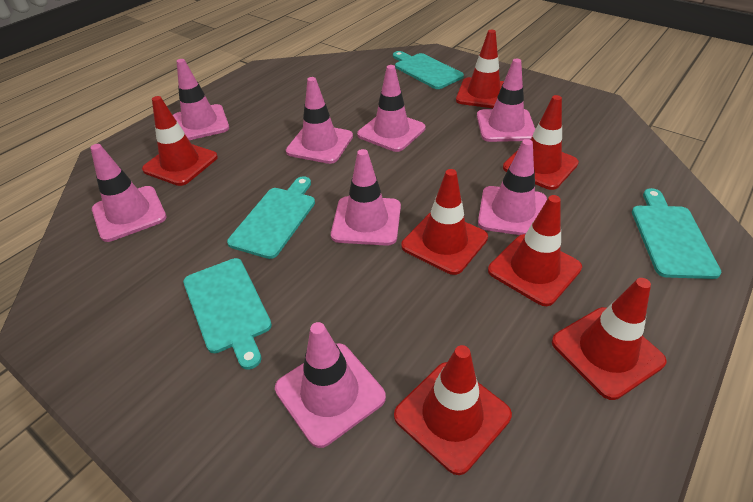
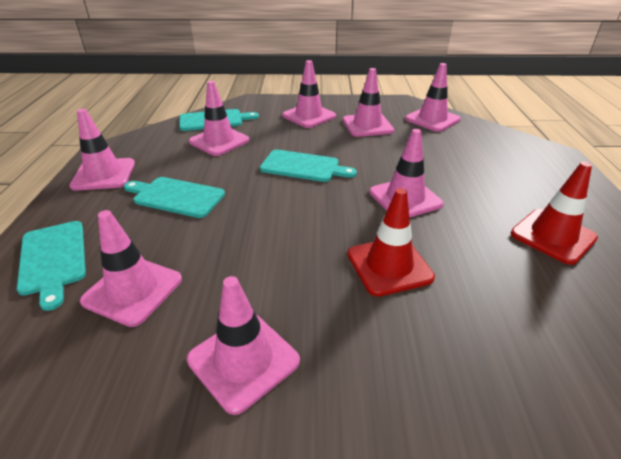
red traffic cone: [142,96,218,186] [394,345,512,475] [401,169,488,275] [456,30,504,108] [488,195,582,306] [503,95,579,190] [552,278,667,400] = 7 -> [347,188,435,297] [511,161,598,265] = 2

